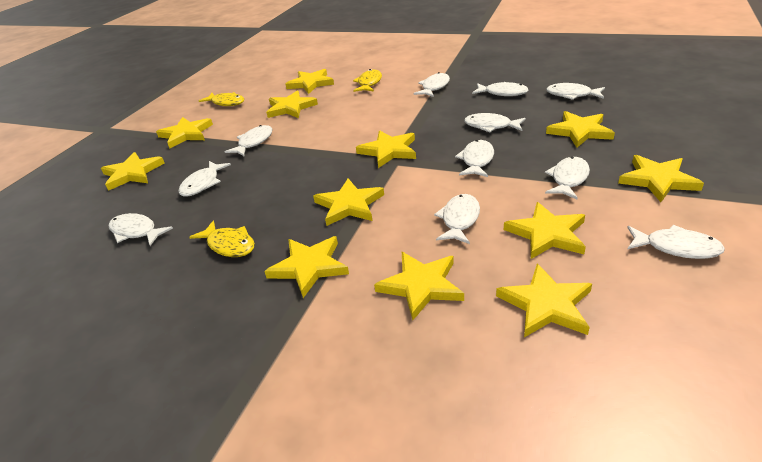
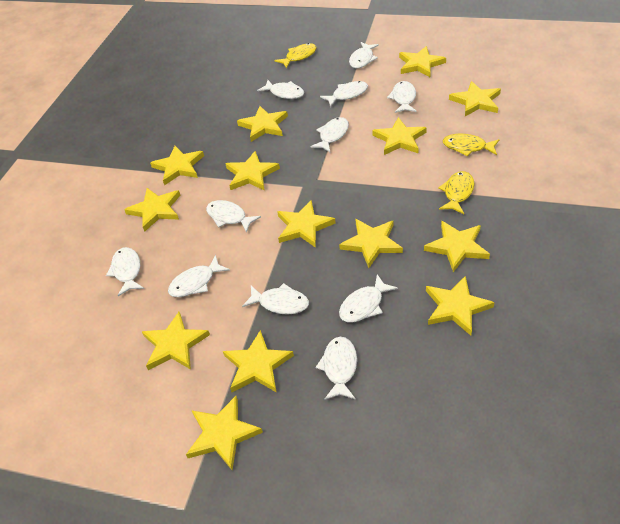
yellow star: [101,152,164,191] [156,117,213,148] [264,236,349,298] [266,90,318,118] [286,69,334,94] [313,178,384,226] [356,130,416,168] [374,252,464,320] [496,264,592,337] [504,202,586,259] [546,111,615,147] [618,155,704,202] = 12 -> [124,188,180,232] [142,312,210,370] [150,146,204,185] [186,396,263,471] [223,330,294,393] [225,151,280,191] [237,106,288,142] [277,200,336,248] [339,219,403,268] [372,117,427,155] [399,46,446,77] [424,221,490,272] [426,276,495,335] [449,81,501,116] = 14

